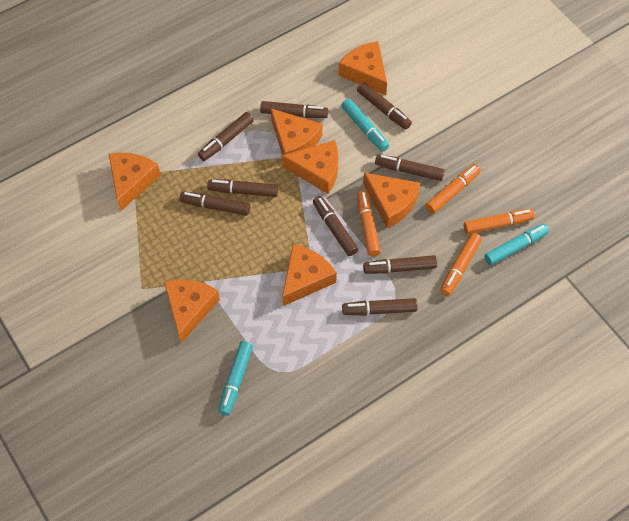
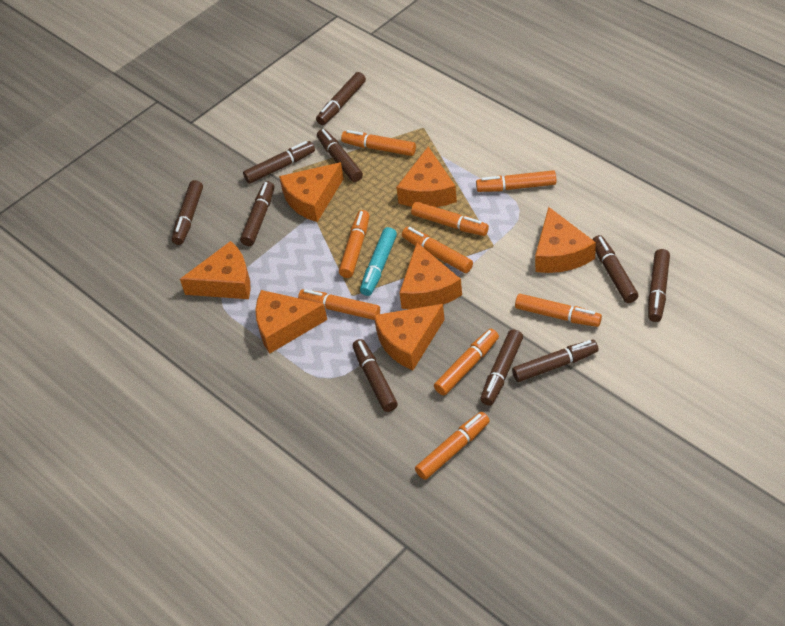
brown marker: [179,191,250,216] [198,112,254,161] [207,179,278,197] [260,101,328,118] [313,196,358,256] [342,298,417,315] [357,82,412,130] [363,255,437,274] [375,154,445,181] = 9 -> [172,180,203,245] [240,181,275,246] [243,141,315,184] [316,72,366,125] [317,129,363,182] [353,339,398,412] [480,329,523,406] [512,339,599,382] [592,235,639,303] [648,249,670,322] = 10
orange marker: [357,190,381,256] [426,164,481,214] [440,233,482,296] [464,209,535,234] = 4 -> [298,289,380,320] [339,210,370,278] [341,130,416,156] [402,227,473,273] [411,201,489,236] [415,412,490,480] [434,329,499,395] [476,170,556,192] [515,294,602,327] = 9
turquoise marker: [218,341,253,415] [341,98,389,152] [484,223,549,265] = 3 -> [360,227,397,296] = 1

